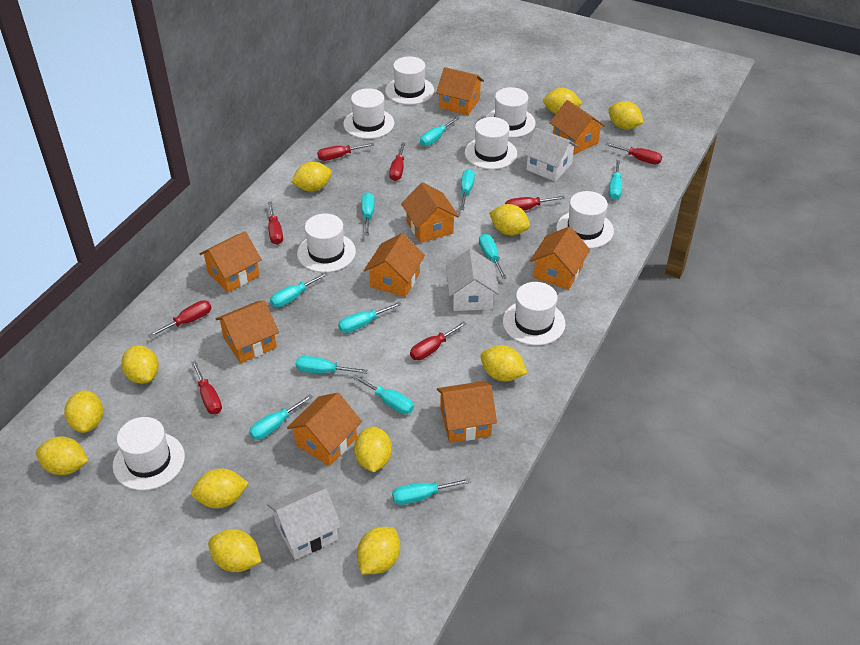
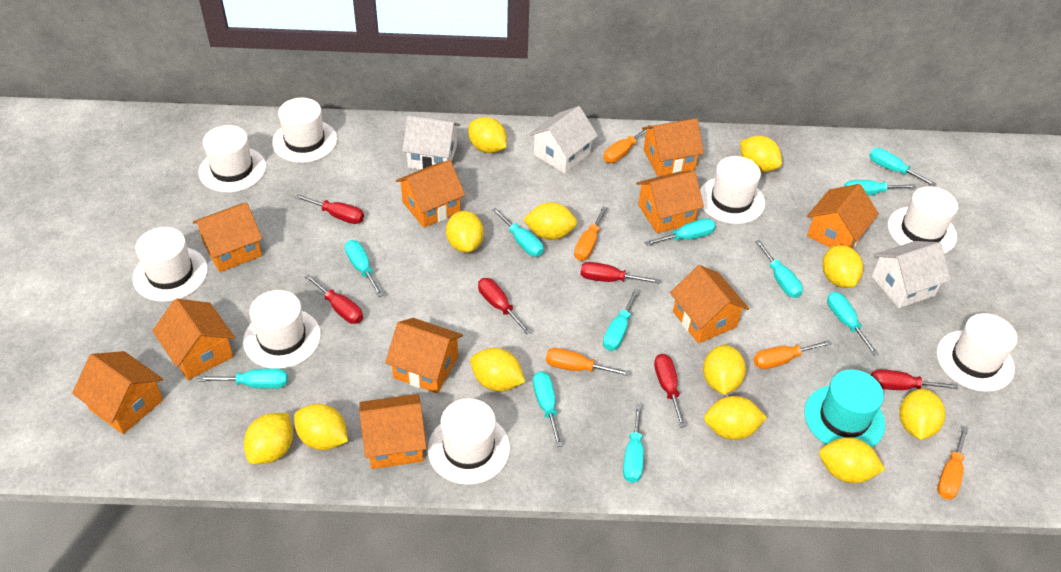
orange house: [199,231,262,292] [215,300,279,363] [287,393,362,466] [364,233,425,297] [401,182,459,243] [436,67,484,115] [437,381,497,443] [530,226,590,290] [550,100,605,155] = 9 -> [72,351,163,434] [152,298,235,380] [193,203,263,272] [359,394,427,469] [385,318,463,393] [396,160,465,228] [636,171,704,233] [642,118,704,176] [670,265,749,344] [807,184,879,248] = 10
orange screwdriver: none = 0 -> [546,348,630,376] [574,206,607,261] [603,125,652,163] [753,340,832,369] [937,426,969,500] = 5
red screwdriver: [148,300,211,338] [191,360,222,414] [268,202,283,245] [317,143,374,161] [389,142,405,181] [410,321,467,360] [505,196,565,211] [605,143,662,164] = 8 -> [295,194,364,224] [305,274,363,324] [478,278,531,334] [580,262,660,284] [654,354,686,428] [871,369,958,390] = 6
turquoise hat: none = 0 -> [804,369,885,448] = 1

